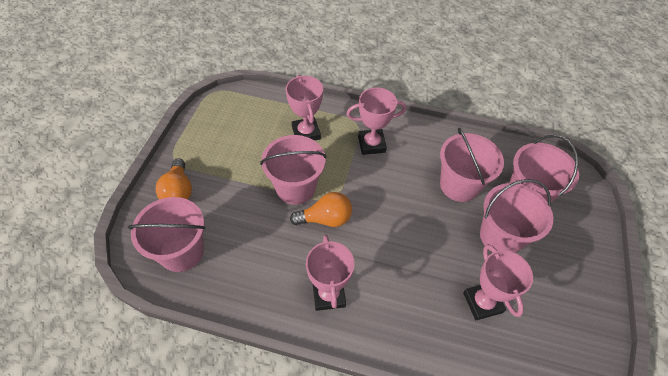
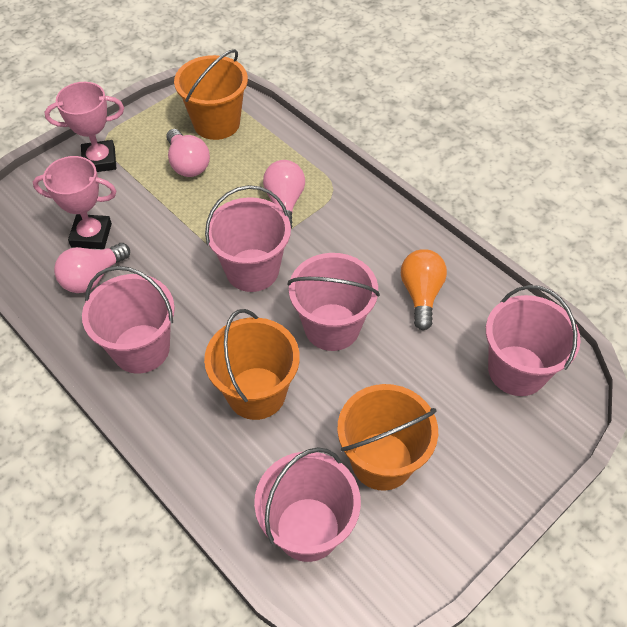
orange bucket: none = 0 -> [174,49,248,140] [204,309,300,420] [337,384,438,491] = 3
orange light bulb: [155,158,192,199] [290,192,352,227] = 2 -> [401,249,447,330] = 1
pink light bulb: none = 0 -> [54,243,130,293] [166,129,210,177] [263,160,305,229] = 3
pink trophy: [286,75,323,141] [306,235,355,311] [347,87,406,155] [463,244,533,320] = 4 -> [33,156,116,249] [45,82,124,172] = 2

